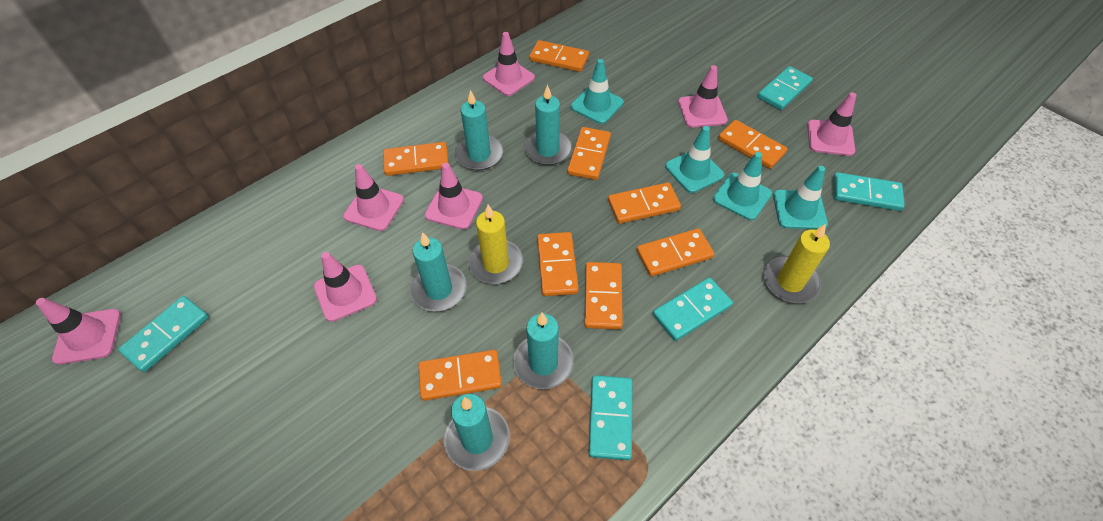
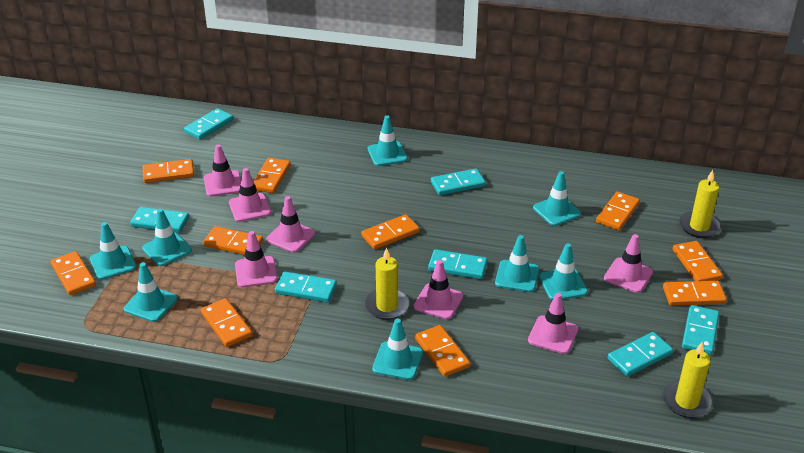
orange domino: [383,142,449,176] [418,350,502,401] [529,40,589,72] [537,232,579,296] [567,127,611,180] [584,262,623,330] [608,183,681,224] [636,228,714,277] [718,120,787,169] = 9 -> [51,251,96,295] [143,159,194,183] [201,298,252,347] [203,226,263,255] [253,158,291,193] [361,214,420,249] [415,325,470,377] [596,192,640,230] [663,281,727,306] [673,241,723,281] = 10
turquoise candle: [410,232,467,312] [444,394,510,471] [455,90,503,170] [513,312,574,389] [524,85,572,165] = 5 -> none = 0
turquoise domino: [118,296,209,372] [588,375,632,460] [653,277,733,341] [757,66,813,110] [833,172,905,211] = 5 -> [130,207,189,233] [184,108,233,140] [275,271,337,302] [428,249,488,279] [431,168,486,195] [608,332,673,376] [682,305,719,355] = 7
turquoise traffic cone: [571,59,624,124] [665,126,724,193] [713,152,772,220] [773,166,828,229] = 4 -> [90,222,137,280] [124,262,177,322] [142,209,192,266] [368,116,408,166] [372,318,423,380] [495,235,539,292] [533,171,581,226] [539,243,588,300] = 8
yellow candle: [468,205,523,284] [764,224,830,303] = 2 -> [365,247,410,320] [663,342,713,418] [679,170,722,238] = 3

